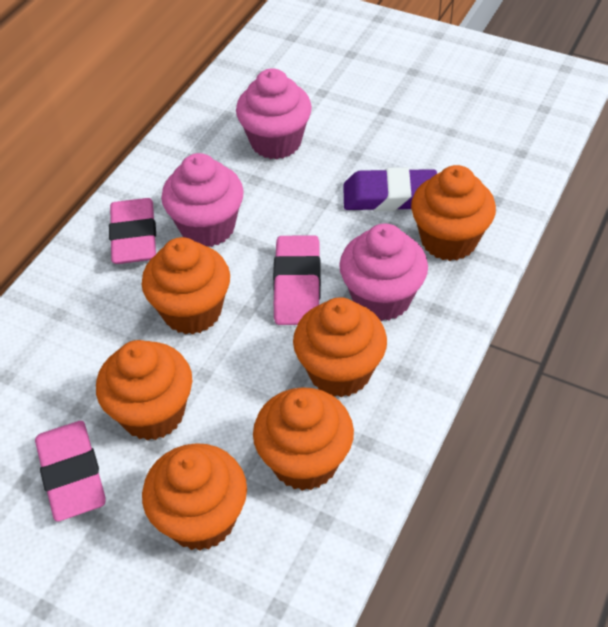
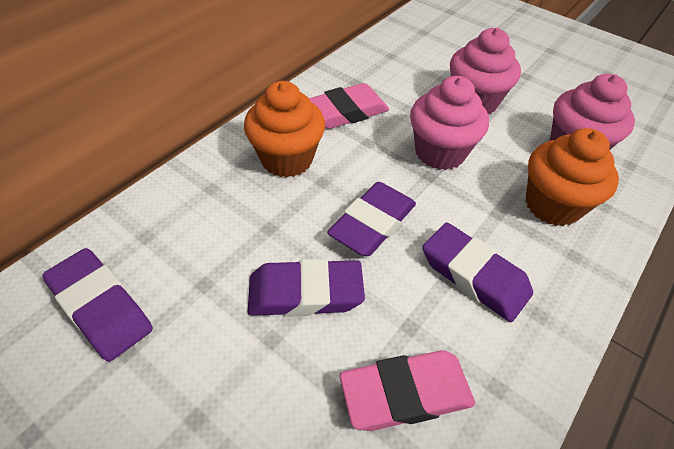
orange cupcake: [96,340,192,440] [142,237,230,335] [142,443,247,551] [253,387,354,491] [293,297,387,397] [411,165,496,261] = 6 -> [244,81,325,178] [525,128,619,226] = 2
pink eraser: [35,421,106,522] [109,198,156,264] [273,235,321,325] = 3 -> [309,83,389,129] [340,350,475,431] = 2
purple eraser: [343,167,437,211] = 1 -> [42,248,153,362] [248,258,365,317] [327,182,416,256] [422,222,533,322] = 4

